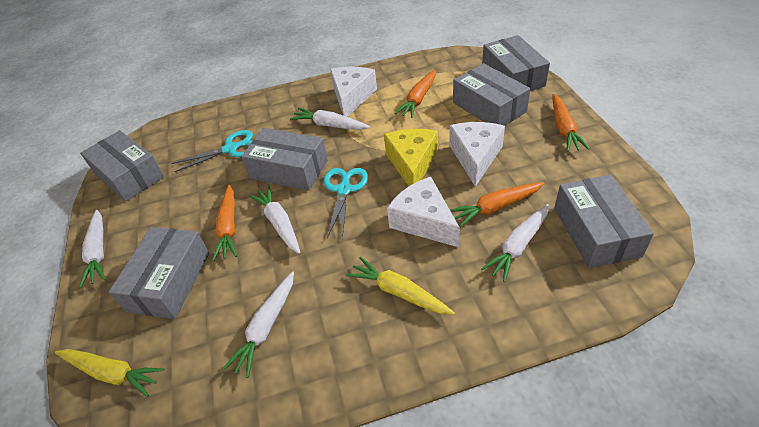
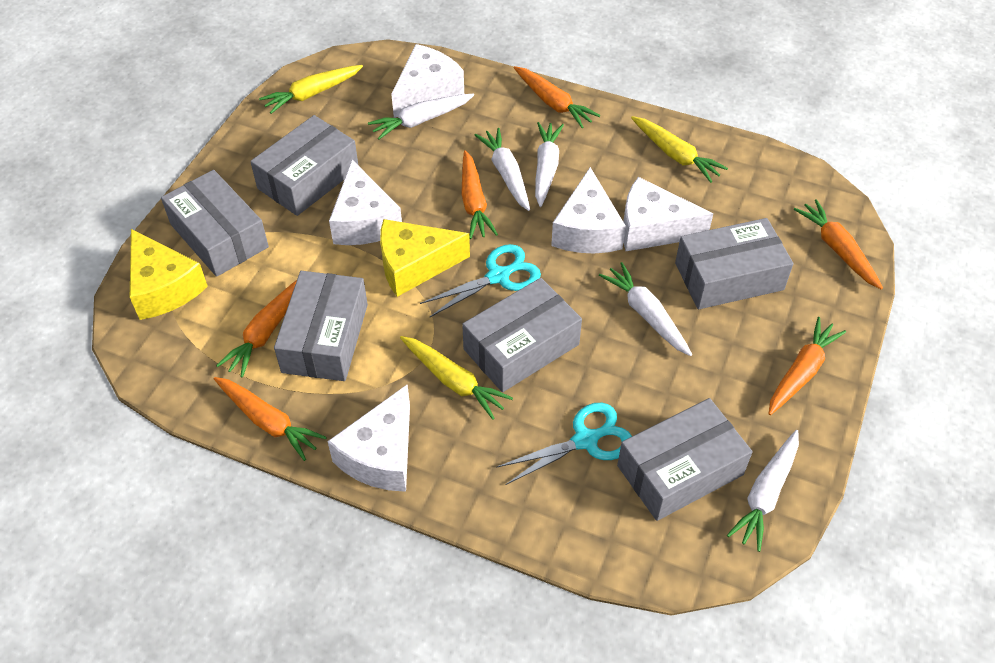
orange carrot: [212,185,237,261] [394,70,436,118] [450,182,544,227] [552,94,590,152] = 4 -> [214,377,327,461] [216,280,297,378] [461,150,498,239] [514,66,600,128] [768,317,846,415] [794,199,883,290] = 6
white cheese: [330,67,377,117] [387,177,460,247] [449,122,505,187] = 3 -> [327,384,410,492] [329,160,402,245] [391,44,464,118] [551,167,626,253] [623,177,713,251] = 5
yellow carrot: [55,349,164,397] [346,257,455,315] = 2 -> [259,65,363,114] [400,336,513,420] [631,116,728,183] = 3
yellow cheese: [384,129,438,186] = 1 -> [130,229,208,320] [380,219,470,297] = 2

